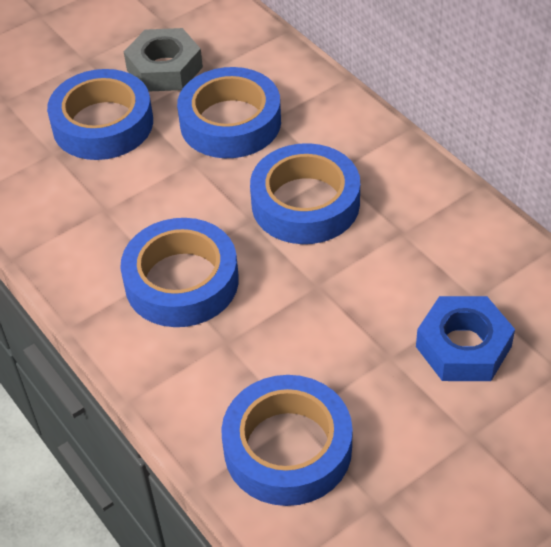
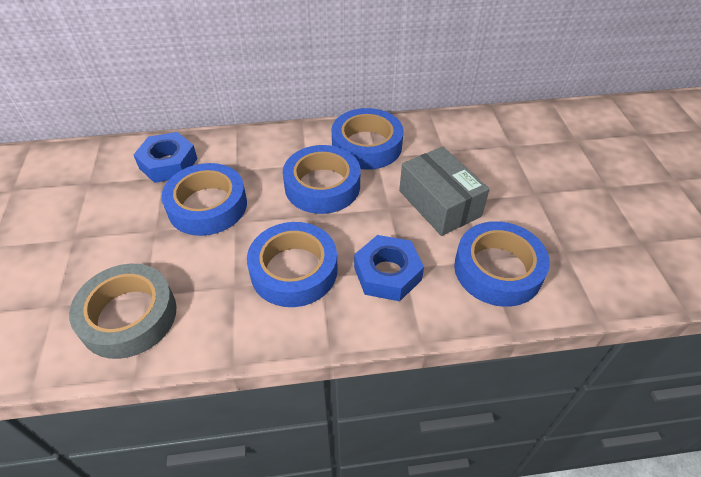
blue nut: [416,296,515,381] = 1 -> [134,132,197,183] [354,235,424,301] = 2
grey box: none = 0 -> [399,147,490,236] = 1
grey nut: [124,28,203,92] = 1 -> none = 0
grey tape: none = 0 -> [69,264,177,359] = 1

